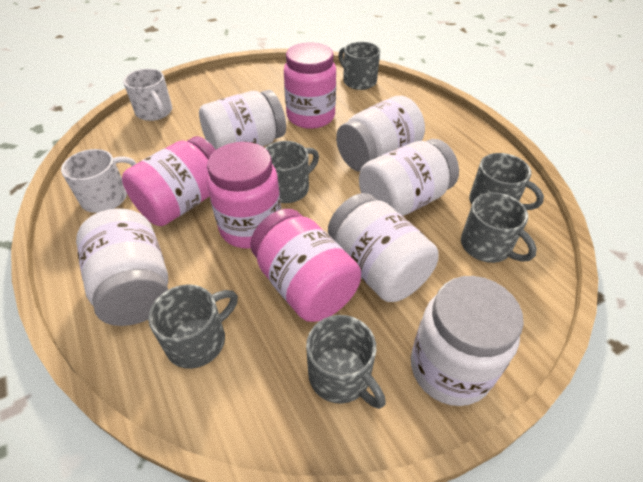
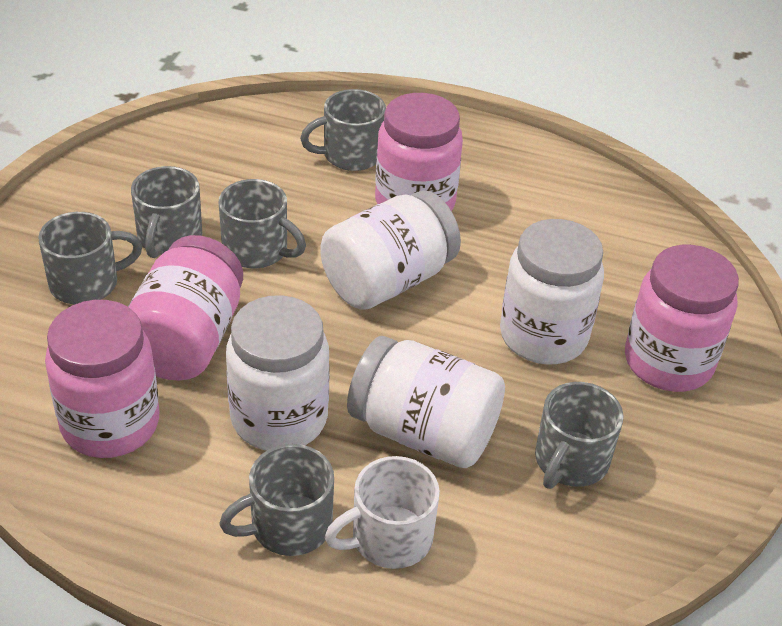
white jar: [76,209,168,326] [199,90,286,150] [328,193,439,302] [336,96,425,172] [359,139,459,216] [411,276,524,406] = 6 -> [226,295,330,451] [320,190,461,310] [347,336,505,468] [500,219,604,364] = 4
white mug: [61,149,137,213] [123,69,172,121] = 2 -> [325,456,440,569] = 1

